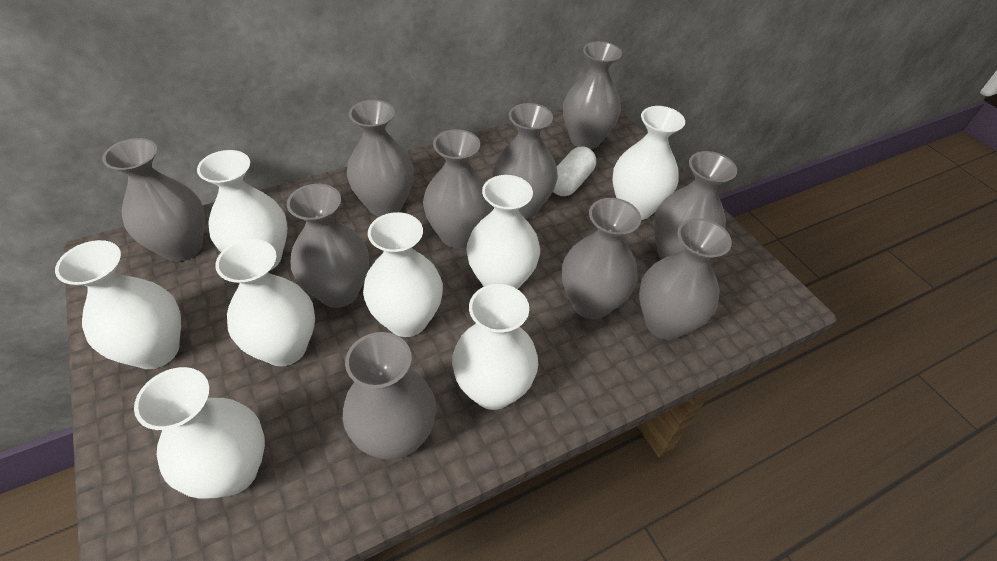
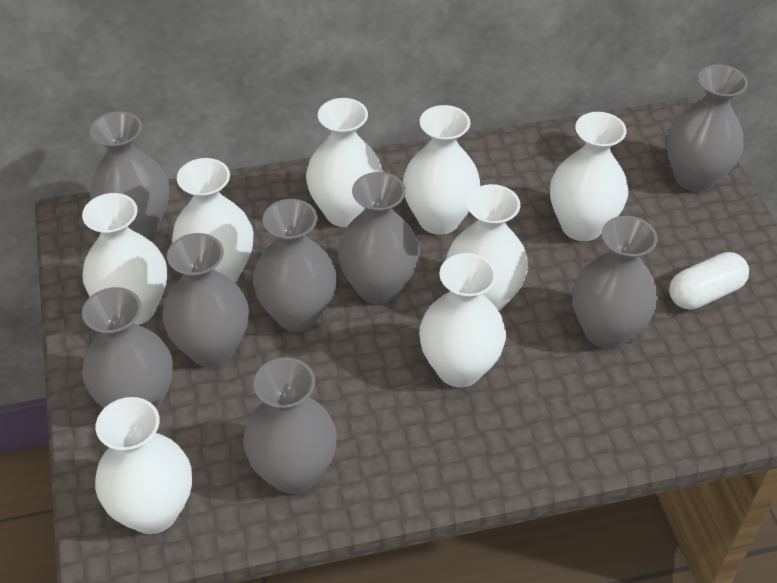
grey vase: [102,138,205,262] [287,184,369,308] [343,332,436,460] [347,100,414,217] [423,129,492,248] [492,103,558,219] [562,198,641,319] [563,41,622,149] [639,218,732,340] [653,151,737,259] = 10 -> [82,287,173,411] [90,111,169,239] [163,233,249,367] [243,357,337,494] [253,199,337,332] [338,172,419,304] [573,216,658,349] [667,65,748,192] = 8

